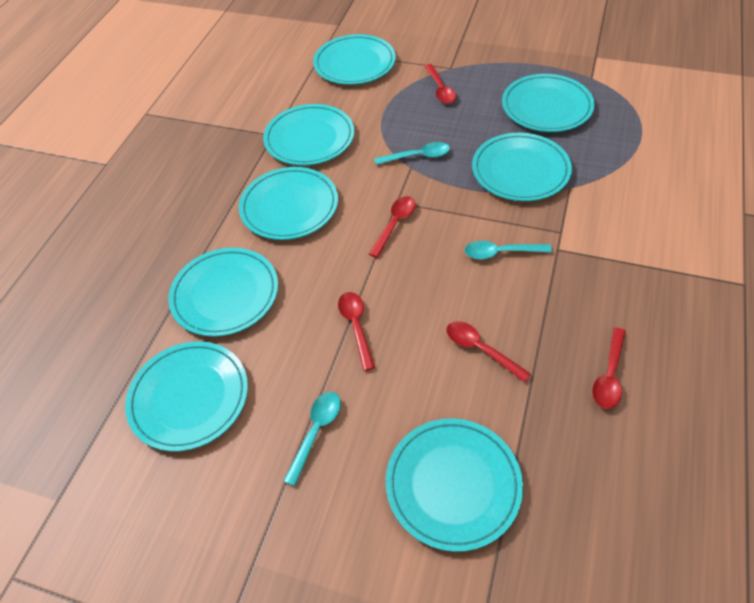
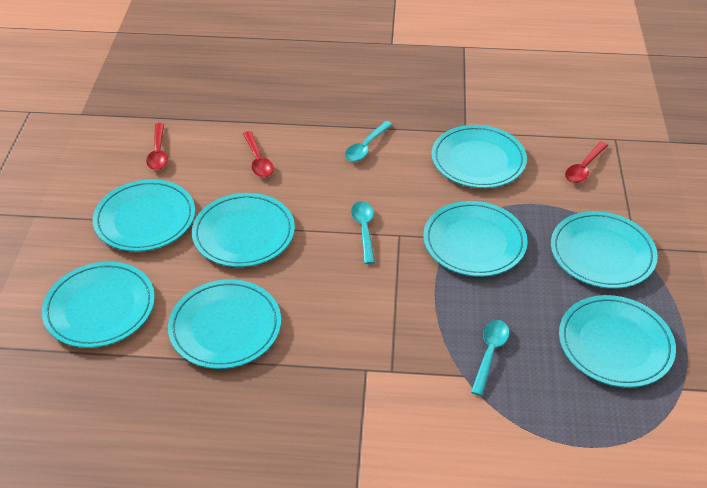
red spoon: [338,292,375,371] [369,196,416,258] [424,64,456,104] [447,321,531,382] [592,327,626,409] = 5 -> [146,123,168,170] [243,131,274,177] [565,142,608,183] = 3

